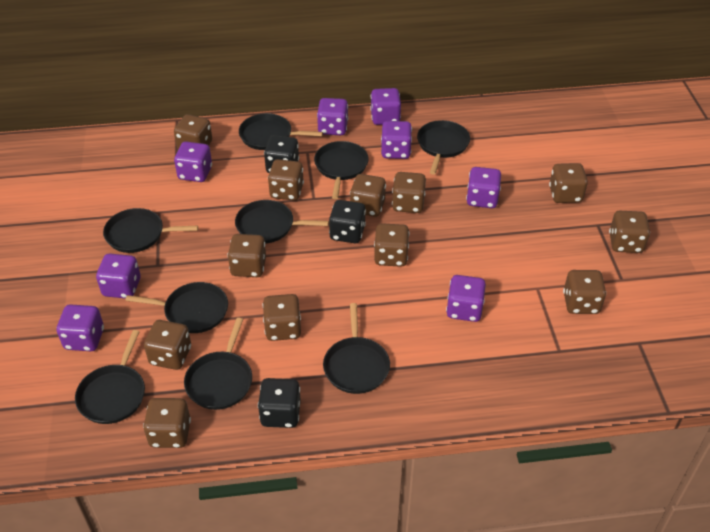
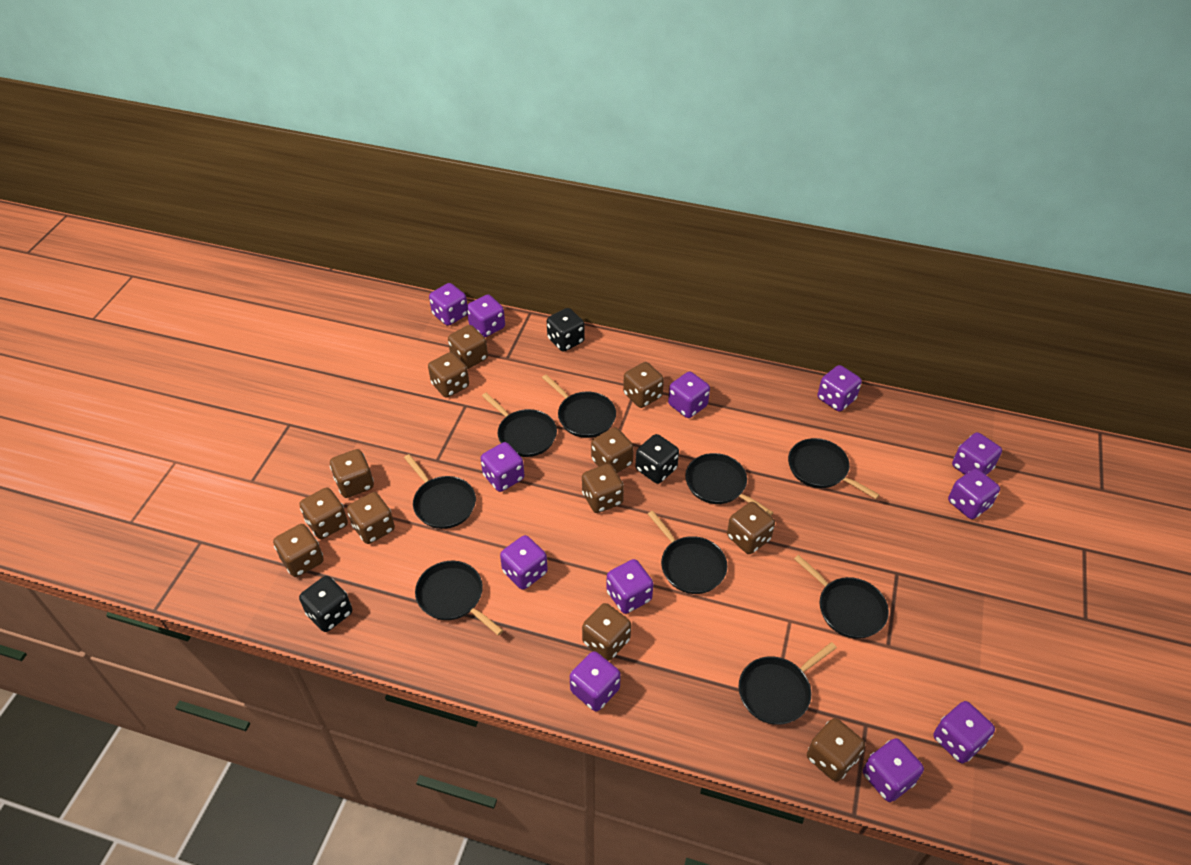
purple dice: [57,304,104,351] [96,253,141,299] [174,142,212,182] [317,98,348,135] [370,88,401,125] [381,121,412,159] [446,275,486,322] [466,167,501,208] = 8 -> [429,283,467,326] [467,294,505,337] [480,442,524,492] [500,535,548,590] [570,651,621,712] [606,559,654,614] [668,372,710,418] [818,365,862,412] [863,738,924,802] [933,701,995,763] [948,468,1000,519] [952,432,1002,475] = 12

